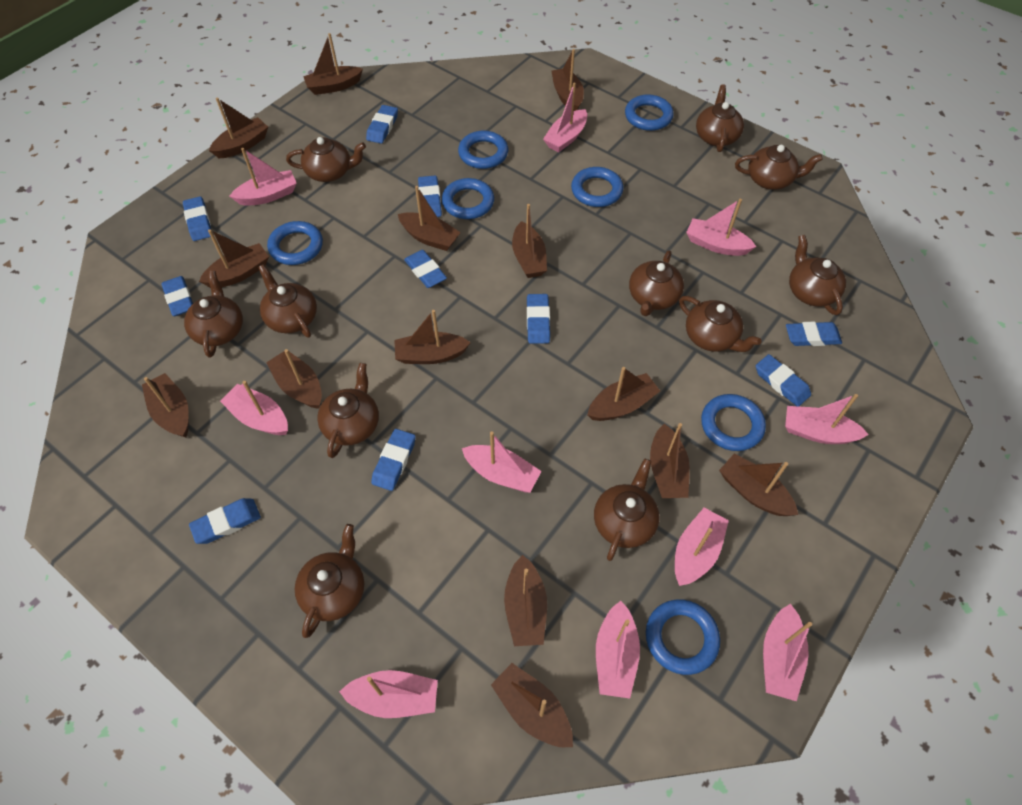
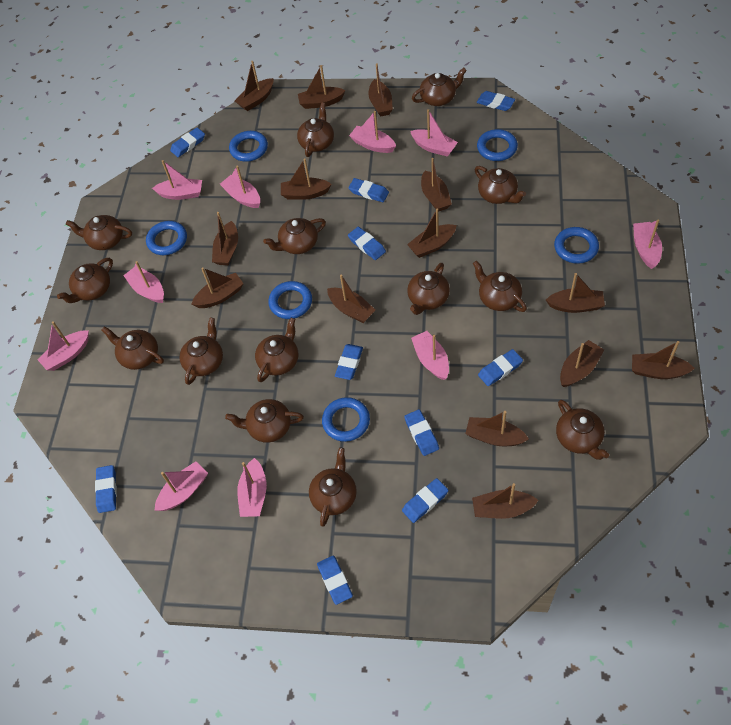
blue ring: [267,221,323,265] [442,178,494,219] [458,131,508,169] [571,167,623,207] [625,94,674,131] [646,600,720,675] [701,394,766,451] = 7 -> [146,221,187,255] [229,131,268,162] [268,281,312,319] [322,397,370,442] [477,129,518,161] [554,227,599,264] = 6
brown teapot: [184,271,243,358] [258,264,317,338] [286,137,366,182] [295,524,364,638] [317,363,379,458] [594,459,659,561] [629,250,684,316] [679,296,762,352] [696,85,744,152] [735,145,823,190] [789,235,846,315] = 11 -> [57,258,113,303] [66,215,132,250] [102,327,164,370] [179,317,223,385] [225,399,304,443] [255,318,298,382] [263,218,326,254] [297,103,334,157] [309,448,357,527] [407,263,450,315] [412,68,467,106] [473,261,527,312] [475,166,526,204] [556,400,609,460] = 14

